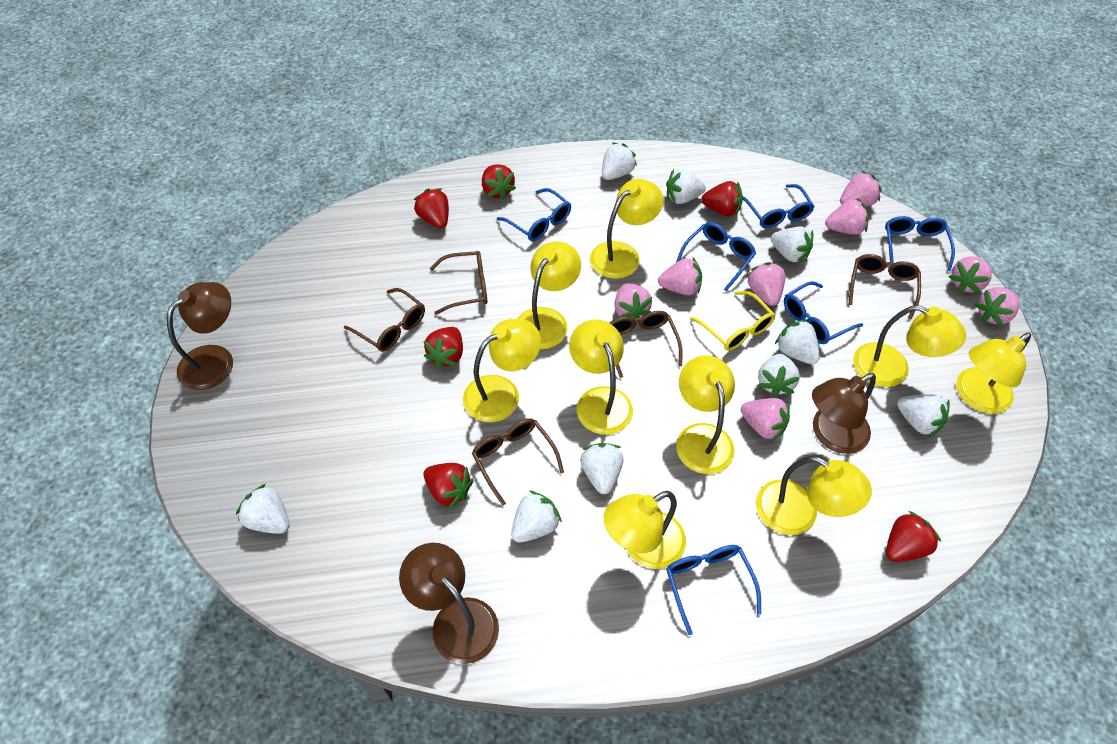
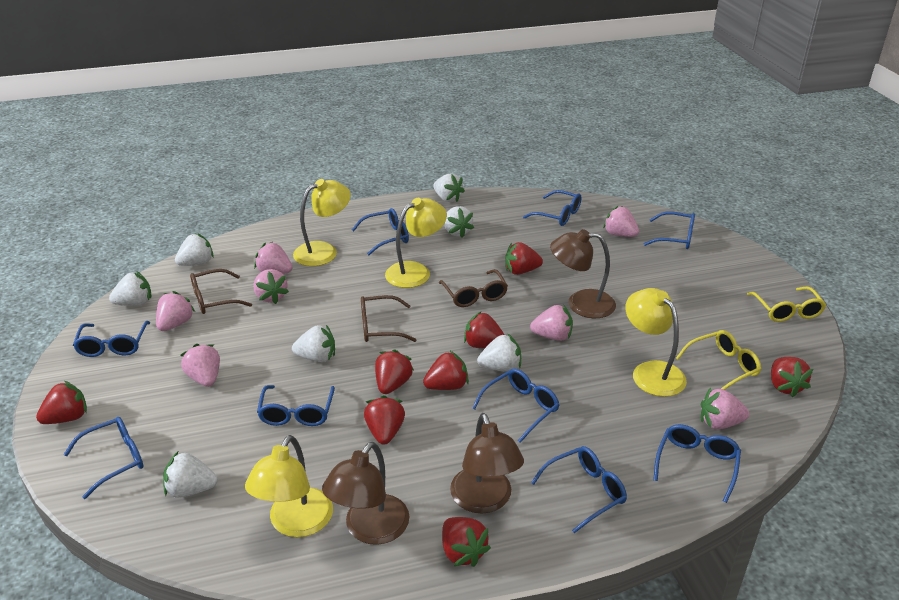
blue glasses: [497,188,571,241] [666,545,761,635] [676,222,756,291] [743,184,815,228] [784,281,863,344] [885,216,955,271] = 6 -> [64,417,144,499] [73,321,150,357] [257,385,335,426] [352,208,409,255] [472,368,559,443] [523,190,582,226] [531,446,627,533] [644,211,695,249] [653,424,741,503] = 9
brown glasses: [344,288,425,351] [430,251,488,315] [472,419,564,506] [609,311,683,378] [848,254,921,319] = 5 -> [190,269,252,314] [361,295,416,342] [439,269,508,307] = 3
pink strawberry: [614,283,652,323] [658,257,702,295] [741,398,790,441] [746,262,785,306] [825,198,869,235] [840,171,882,207] [949,256,992,294] [975,287,1019,326] = 8 -> [156,291,195,331] [180,344,220,387] [254,242,293,274] [254,269,289,304] [530,305,573,341] [603,205,639,237] [701,387,749,429] = 7
red strawberry: [413,188,449,228] [423,327,463,369] [423,463,473,509] [482,164,516,200] [701,181,743,216] [886,511,941,562] = 6 -> [36,381,87,424] [364,395,405,445] [375,350,414,394] [423,350,469,390] [442,517,491,567] [464,312,504,348] [505,242,543,275] [771,357,813,397] = 8
white strawberry: [236,484,290,534] [511,491,562,543] [580,443,624,494] [602,143,637,180] [666,169,706,204] [758,354,800,397] [771,226,813,263] [775,319,820,364] [897,394,950,437] = 9 -> [109,272,151,306] [163,452,217,498] [175,233,214,266] [292,325,335,362] [433,173,465,202] [444,206,474,238] [477,333,521,372] = 7
yellow glasses: [690,291,775,351] = 1 -> [676,330,761,390] [747,286,826,322] = 2
yellow lamp: [463,319,541,422] [518,242,581,349] [569,319,633,435] [590,179,663,279] [603,491,686,569] [676,355,735,474] [756,456,872,535] [853,305,966,387] [956,332,1031,414] = 9 -> [245,435,333,537] [293,179,351,266] [385,198,447,288] [625,288,687,397] = 4

